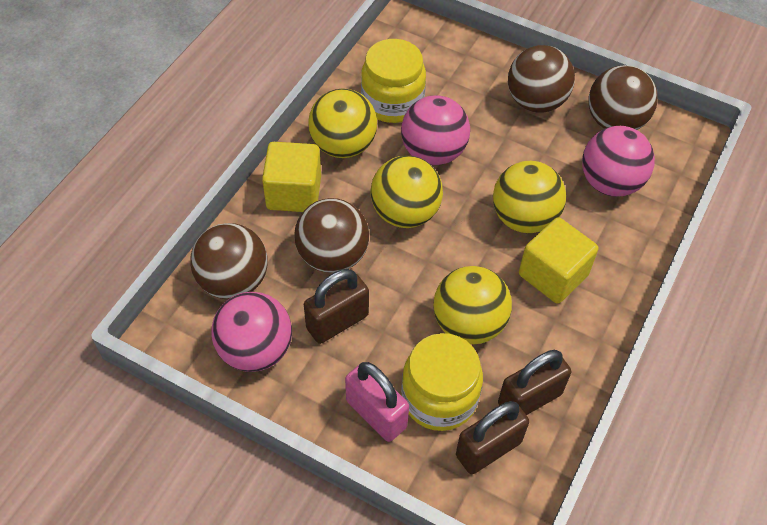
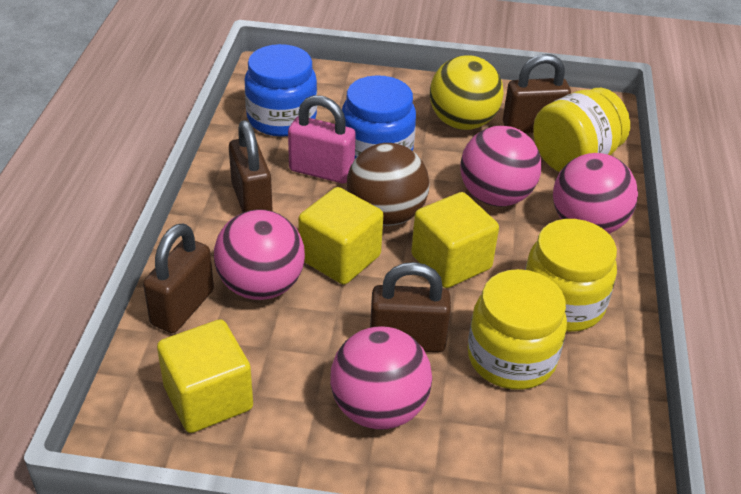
blue jar: none = 0 -> [245,44,317,137] [342,75,416,158] = 2
brown ball: [190,223,268,299] [294,198,369,273] [508,45,575,113] [588,65,658,130] = 4 -> [347,143,430,226] = 1
brown padlock: [304,269,369,344] [456,401,529,474] [498,350,571,415] = 3 -> [143,223,214,333] [229,120,273,213] [370,262,451,352] [503,54,571,133] = 4
pink ball: [211,292,292,372] [401,95,470,165] [582,126,655,197] = 3 -> [214,209,305,300] [330,326,432,430] [460,126,542,207] [553,153,638,234] = 4
yellow ball: [308,89,377,158] [371,156,443,228] [433,266,512,344] [493,161,566,233] = 4 -> [430,55,504,130] = 1
yellow cube: [262,142,321,212] [519,217,598,303] = 2 -> [157,319,253,433] [298,187,383,285] [411,192,499,288] = 3
yellow jar: [361,39,426,123] [401,333,483,431] = 2 -> [468,269,567,390] [525,219,617,332] [533,88,630,172] = 3

